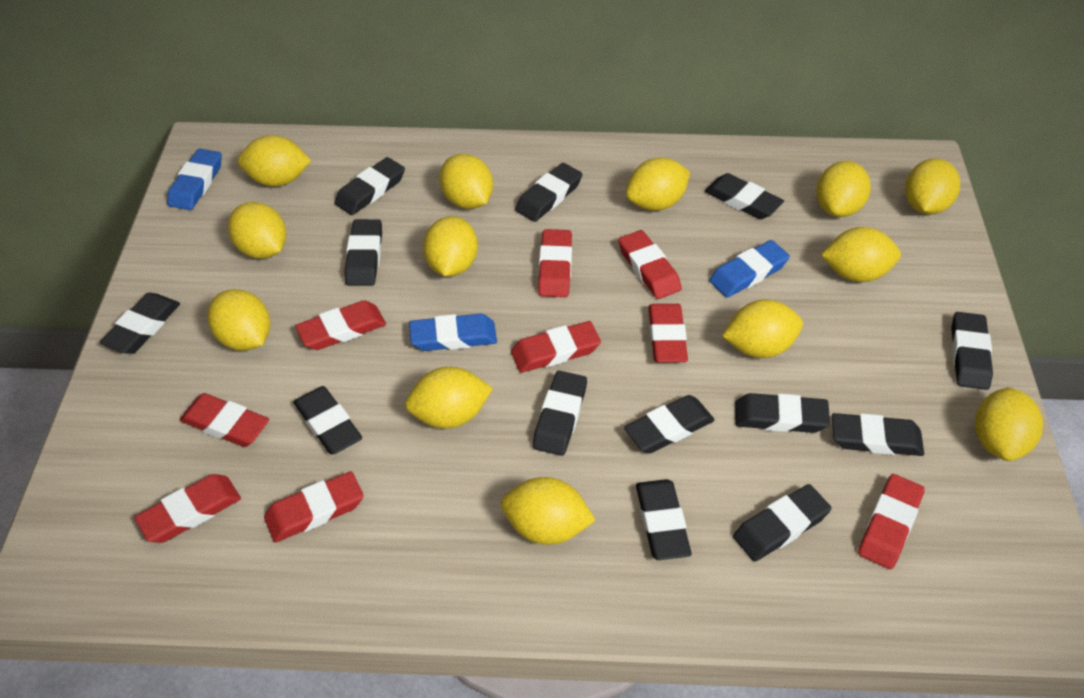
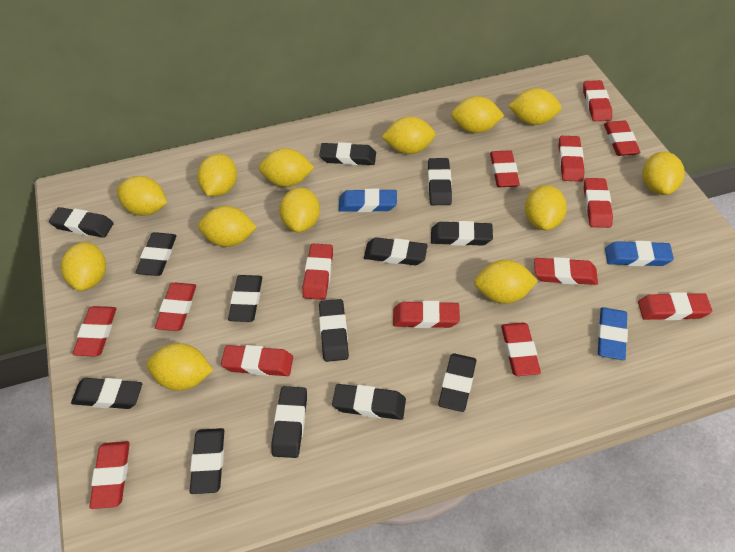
red eraser: [134,474,241,543] [180,393,269,447] [264,471,364,543] [295,300,386,350] [511,321,601,373] [538,229,572,297] [618,230,682,299] [648,304,688,362] [858,474,925,569] = 9 -> [72,306,117,356] [89,441,130,509] [155,283,196,331] [221,345,293,376] [302,244,333,300] [393,301,460,328] [490,150,520,187] [501,322,541,376] [534,257,598,285] [559,136,584,182] [583,80,612,121] [584,178,613,228] [604,121,640,156] [638,292,712,320] = 14

